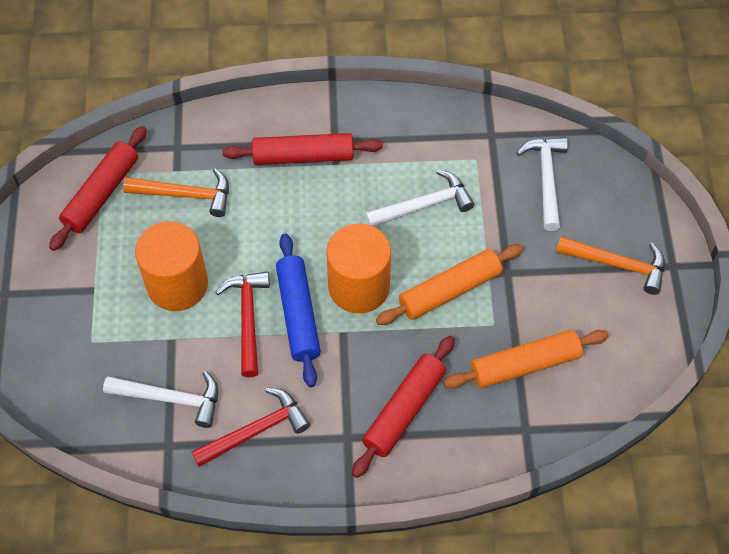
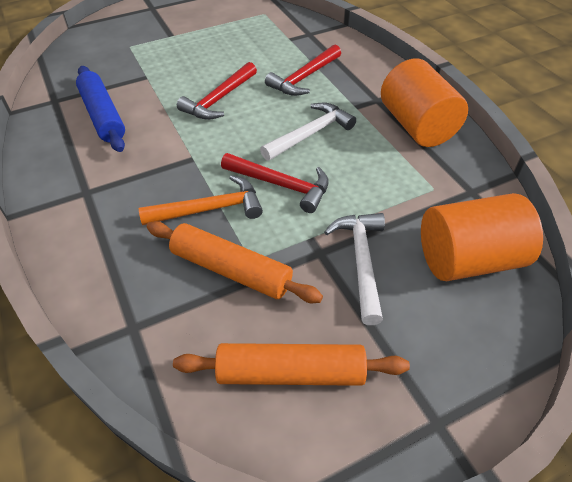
orange hammer: [123,168,229,217] [556,236,665,295] = 2 -> [139,175,263,225] = 1
red hammer: [191,388,310,467] [215,271,270,377] = 2 -> [177,62,257,120] [221,153,329,213] [265,45,341,96] = 3
red rolling pin: [49,126,147,251] [223,133,383,165] [352,336,455,478] = 3 -> none = 0
white hammer: [103,371,218,428] [365,170,474,227] [517,137,568,231] = 3 -> [260,103,356,161] [324,213,385,325] = 2

